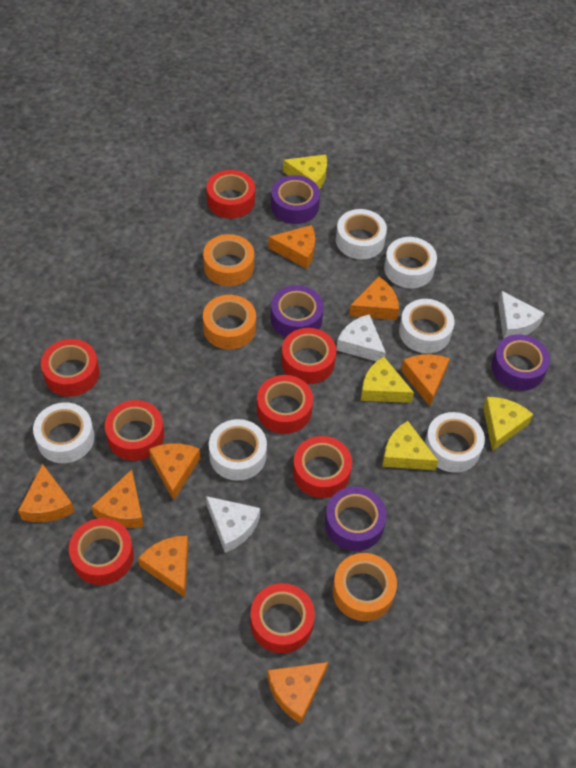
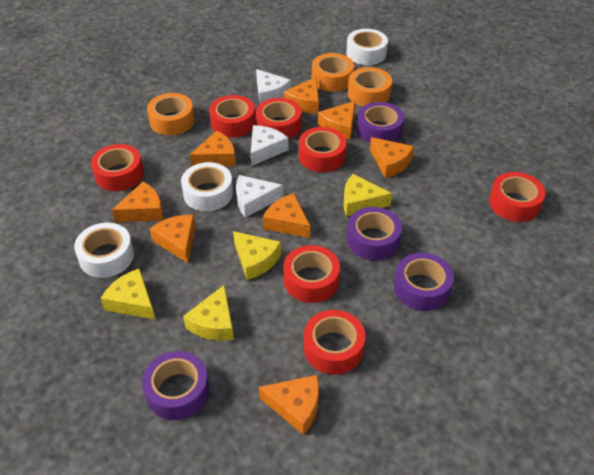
red tape: [41,339,100,396] [69,518,134,585] [105,400,164,461] [207,170,255,219] [250,583,315,653] [257,375,313,434] [281,328,336,384] [293,436,352,498] = 8 -> [91,144,144,191] [209,95,256,138] [256,98,302,139] [284,245,340,303] [299,127,347,172] [304,310,366,374] [489,172,545,222] = 7
white tape: [33,402,95,463] [209,419,267,481] [336,209,387,259] [384,237,437,288] [399,299,454,353] [425,412,485,473] = 6 -> [74,223,134,278] [181,162,233,211] [346,29,388,65] = 3

